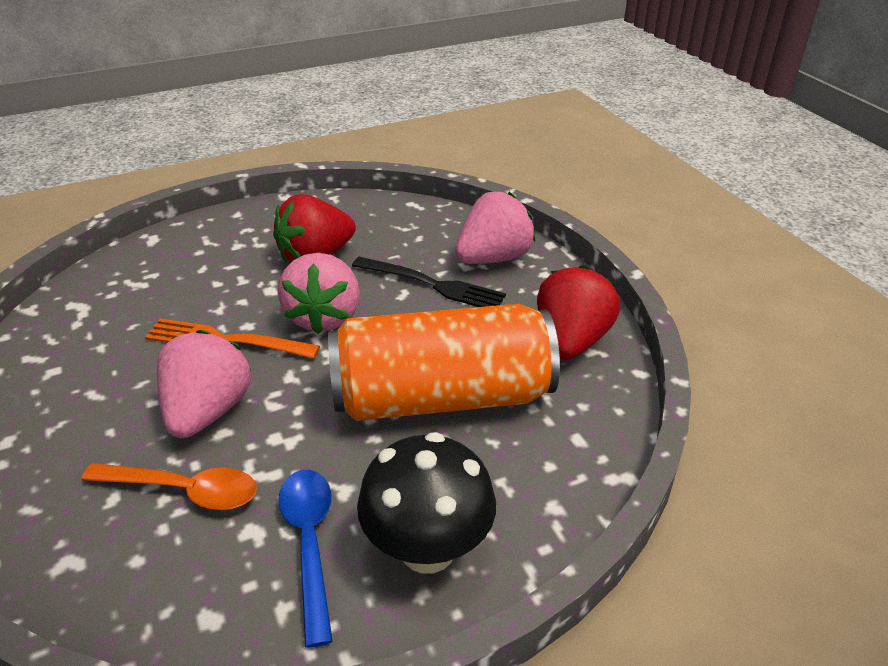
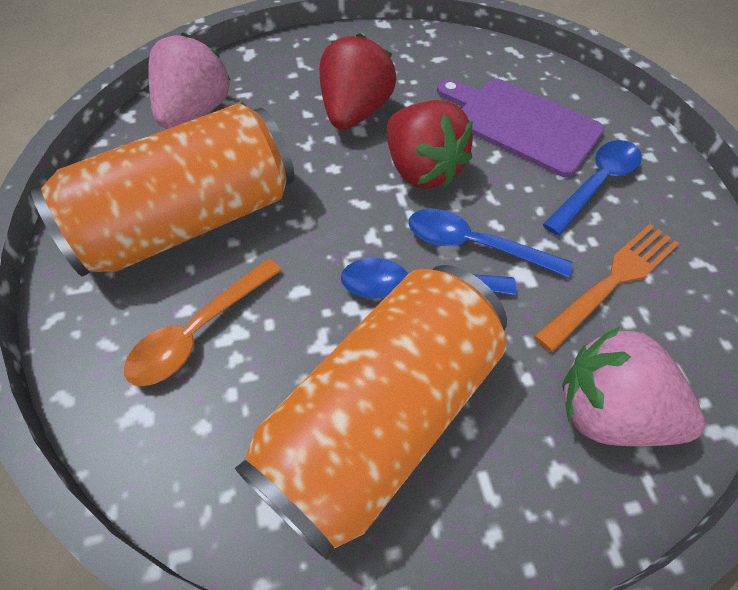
black fork: [352,257,506,307] = 1 -> none = 0
black mushroom: [357,432,496,574] = 1 -> none = 0
blue spoon: [278,470,333,648] = 1 -> [341,258,516,299] [409,209,573,278] [543,140,642,236] = 3
orange can: [328,304,560,421] = 1 -> [31,103,294,276] [235,265,507,560] = 2
pink strawberry: [157,330,251,438] [278,253,360,334] [455,192,535,264] = 3 -> [148,33,231,129] [562,327,705,446] = 2
purple cutting board: none = 0 -> [437,78,604,177] = 1

